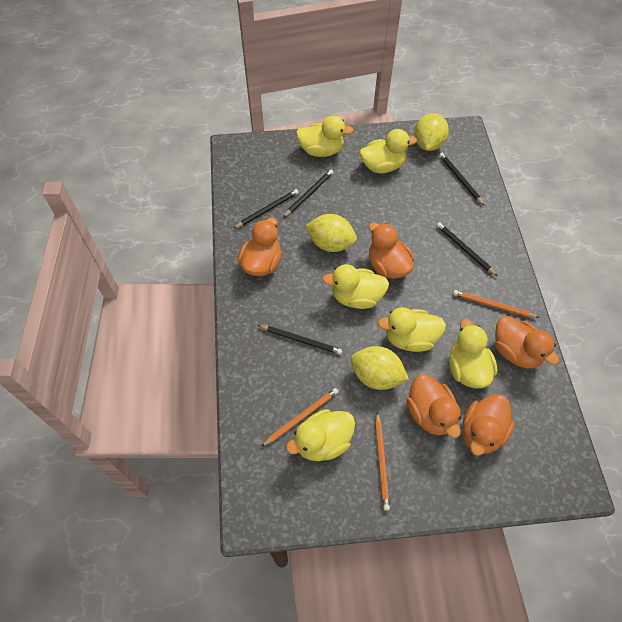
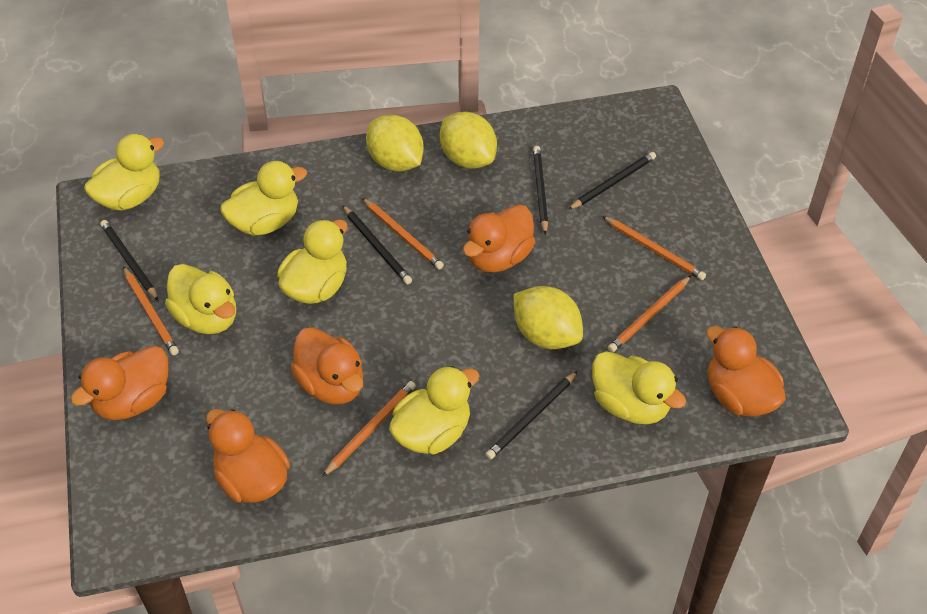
orange pencil: [261,388,338,447] [375,412,390,511] [453,290,539,318] = 3 -> [123,266,179,355] [322,381,416,477] [362,198,444,270] [602,216,706,280] [608,276,691,352] = 5

